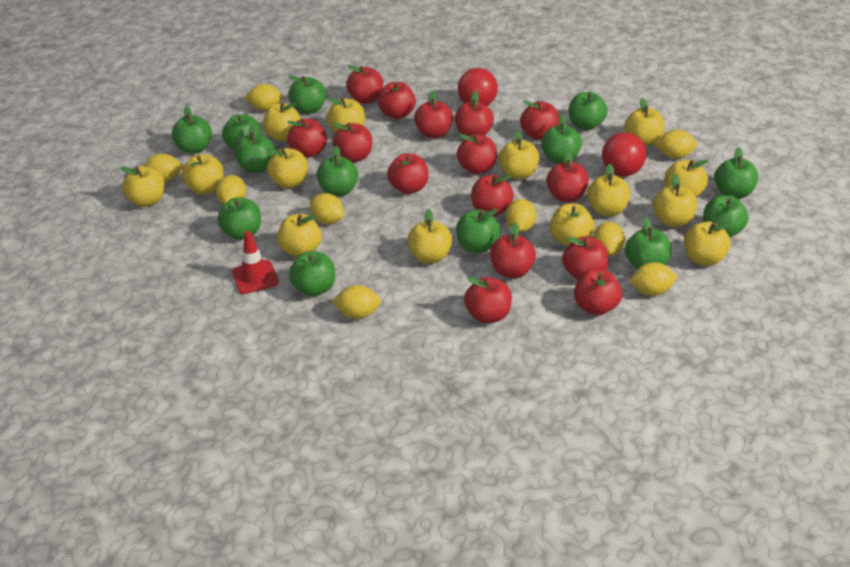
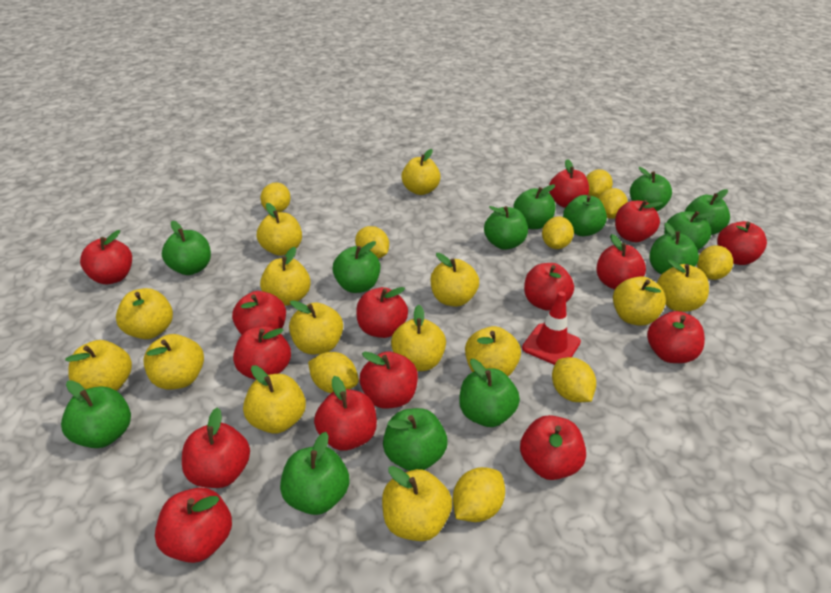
red ball: [458,68,498,106] [602,132,646,176] = 2 -> none = 0

